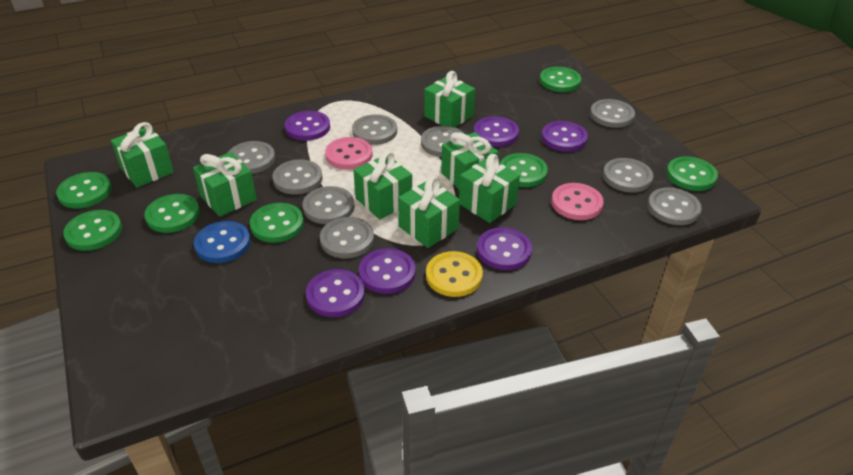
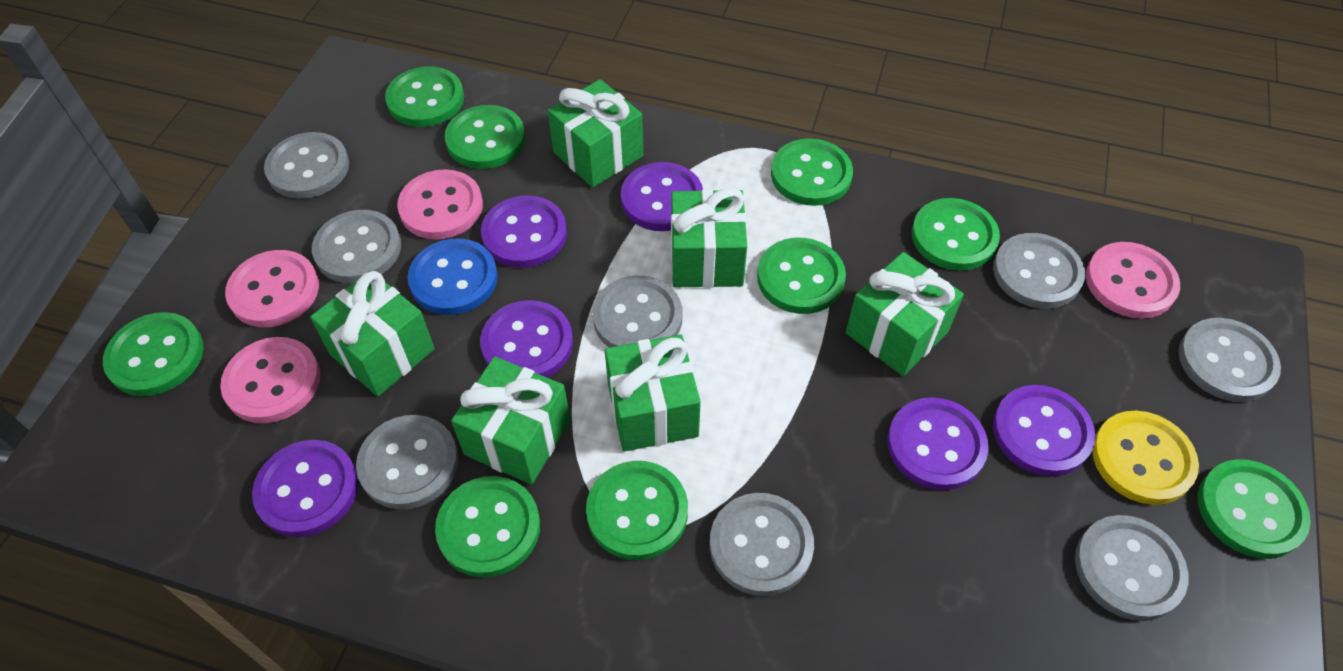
green button: [56,172,112,208] [63,210,122,251] [145,194,200,233] [250,203,304,243] [500,153,548,187] [540,67,581,92] [667,156,718,191] = 7 -> [103,312,204,396] [385,66,464,127] [435,476,540,578] [445,105,525,169] [586,461,688,560] [757,238,846,314] [771,138,853,206] [912,198,1000,271] [1198,459,1311,559] = 9
green gift: [111,122,174,188] [193,152,257,217] [354,151,412,219] [398,176,460,248] [424,71,475,127] [441,132,498,189] [459,154,520,223] = 7 -> [310,271,435,396] [451,356,570,485] [548,79,643,187] [605,334,701,452] [671,188,747,288] [846,252,964,376] = 6
grey button: [228,141,275,174] [273,159,323,195] [303,186,354,224] [320,217,374,259] [352,114,397,145] [421,126,464,157] [590,99,635,128] [603,158,653,192] [648,187,702,225] = 9 -> [264,132,349,199] [312,210,401,283] [356,415,459,509] [592,276,683,347] [710,493,814,596] [993,233,1085,309] [1075,515,1189,621] [1179,318,1281,402] = 8
pink button: [325,137,373,170] [552,183,604,220] = 2 -> [220,337,320,423] [225,250,319,327] [397,169,483,240] [1086,242,1180,319] = 4

